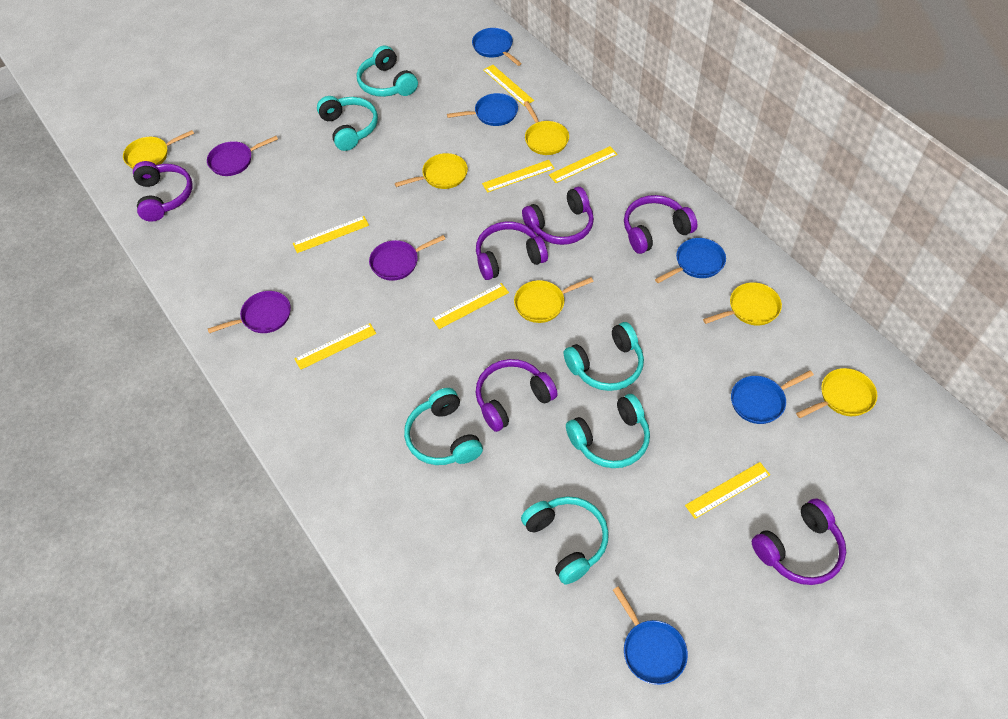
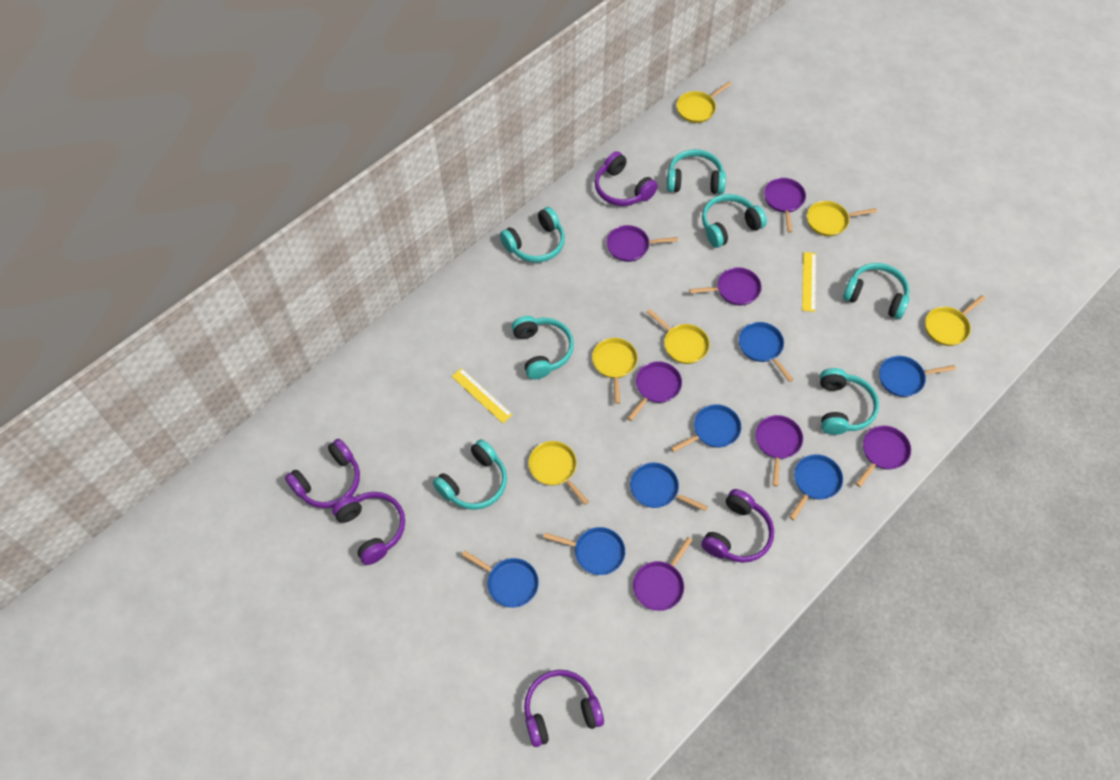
blue pan: [447,93,518,126] [472,28,522,66] [613,586,688,685] [655,238,726,283] [731,370,814,424] = 5 -> [462,550,539,608] [543,527,625,575] [630,463,708,511] [671,404,741,452] [739,322,794,382] [789,454,843,520] [879,356,956,397] = 7
purple headphones: [133,161,193,222] [476,222,548,280] [476,359,558,432] [522,187,594,245] [624,195,697,254] [752,498,846,585] = 6 -> [285,439,360,508] [332,492,405,565] [524,670,604,747] [595,151,658,206] [701,489,774,563] = 5
purple pan: [207,136,278,176] [208,291,291,333] [369,235,445,281] = 3 -> [606,225,678,262] [627,361,682,421] [633,537,692,611] [689,267,762,305] [755,415,803,486] [764,178,806,233] [856,426,911,487] = 7
turquoise headphones: [317,96,378,151] [357,45,418,97] [404,388,483,465] [521,496,609,585] [563,322,644,391] [566,394,650,468] = 6 -> [433,439,507,510] [500,207,565,263] [512,316,574,379] [667,149,726,194] [702,194,767,248] [820,368,879,435] [843,263,910,319] = 7
yellow ruler: [293,216,369,253] [294,323,376,370] [432,283,509,329] [482,160,555,193] [483,65,534,106] [549,146,617,183] [685,462,770,519] = 7 -> [451,368,513,423] [802,252,816,312] = 2

